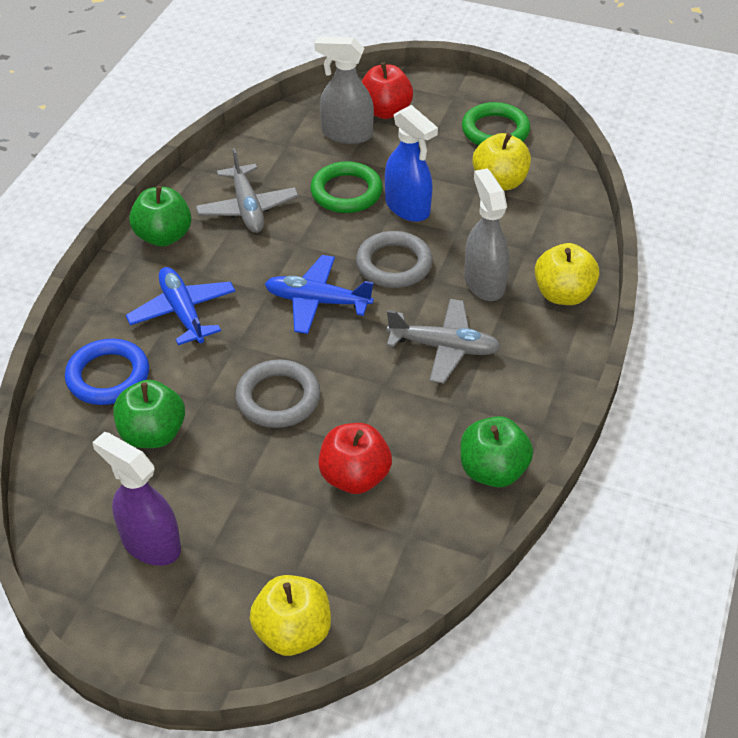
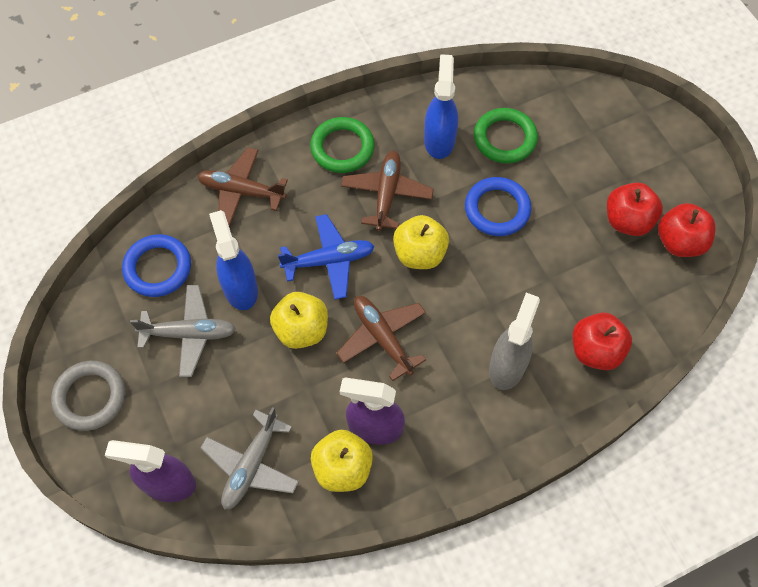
blue plane: [126,267,235,345] [265,255,374,334] = 2 -> [278,214,375,300] = 1
blue ring: [65,339,149,405] = 1 -> [122,234,191,297] [465,177,531,236] = 2
blue spray bottle: [385,105,438,222] = 1 -> [209,210,258,310] [424,54,458,159] = 2
brown plane: none = 0 -> [197,148,288,227] [336,296,426,381] [341,151,434,231] = 3
green apple: [113,380,185,448] [129,186,192,247] [460,416,533,487] = 3 -> none = 0
grey ring: [235,359,320,428] [356,231,433,288] = 2 -> [51,361,125,431] = 1
grey spray bottle: [314,36,374,144] [464,168,509,301] = 2 -> [489,293,540,390] = 1
purple spray bottle: [92,432,181,566] = 1 -> [105,440,196,502] [340,377,405,445] = 2
red apple: [318,423,392,494] [362,62,413,119] = 2 -> [572,313,632,370] [607,182,663,236] [658,203,716,257] = 3

